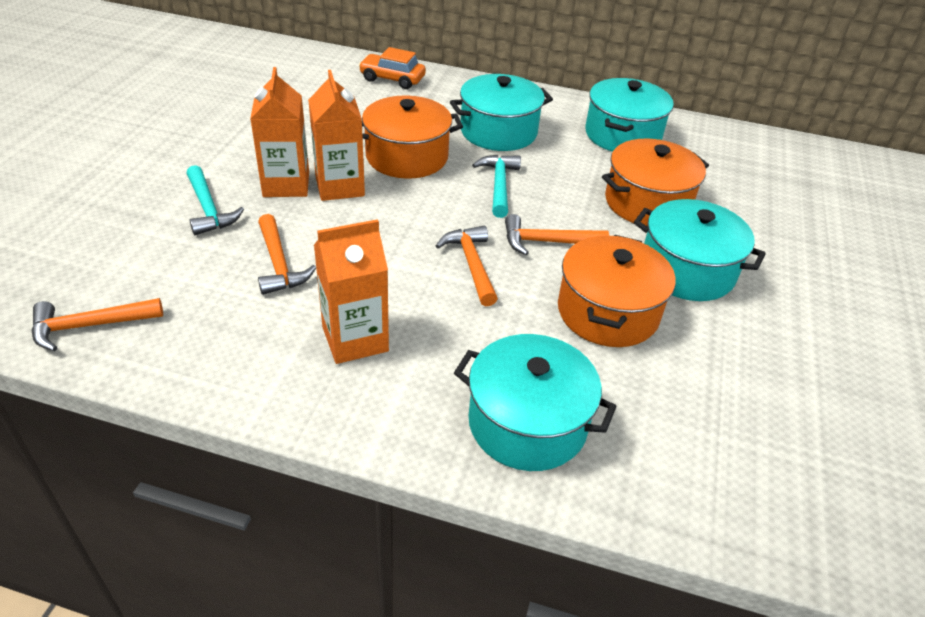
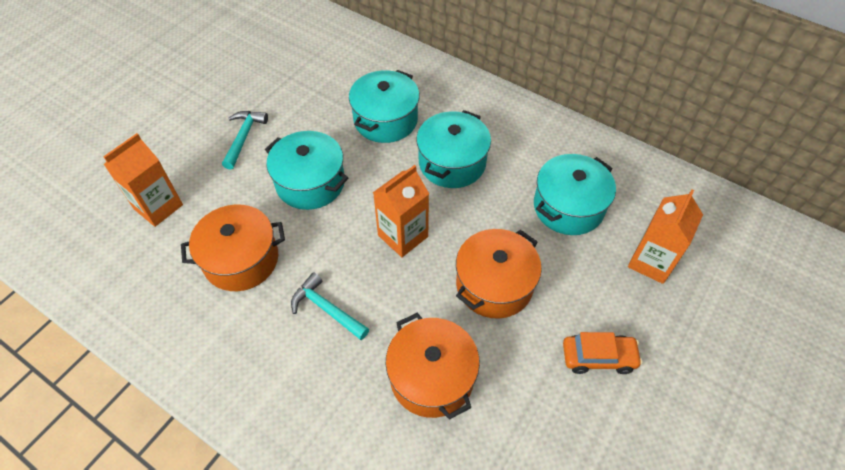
orange hammer: [31,298,163,351] [258,214,316,295] [436,225,498,306] [505,214,609,255] = 4 -> none = 0

